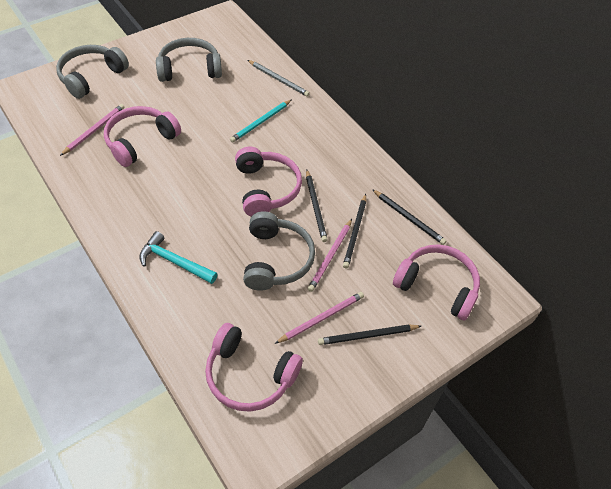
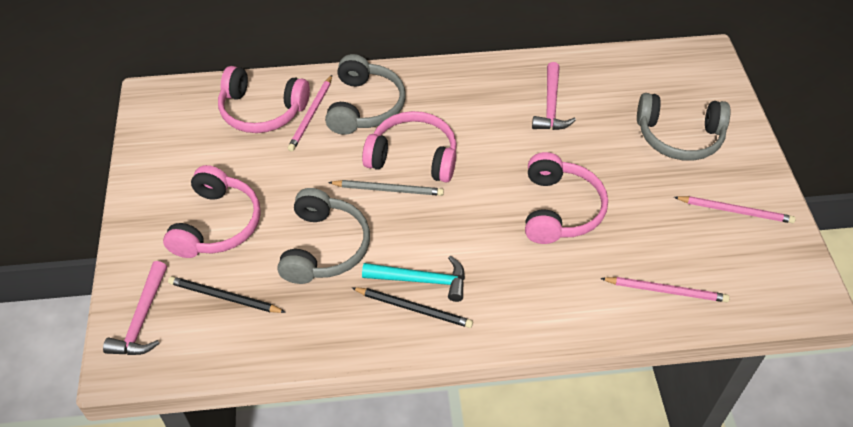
black pencil: [306,170,328,242] [318,324,421,345] [343,194,366,269] [372,189,447,245] = 4 -> [168,276,286,313] [352,287,473,328] = 2
pink hammer: none = 0 -> [103,261,167,355] [532,62,576,130] = 2
turquoise pencil: [230,100,291,143] = 1 -> none = 0

